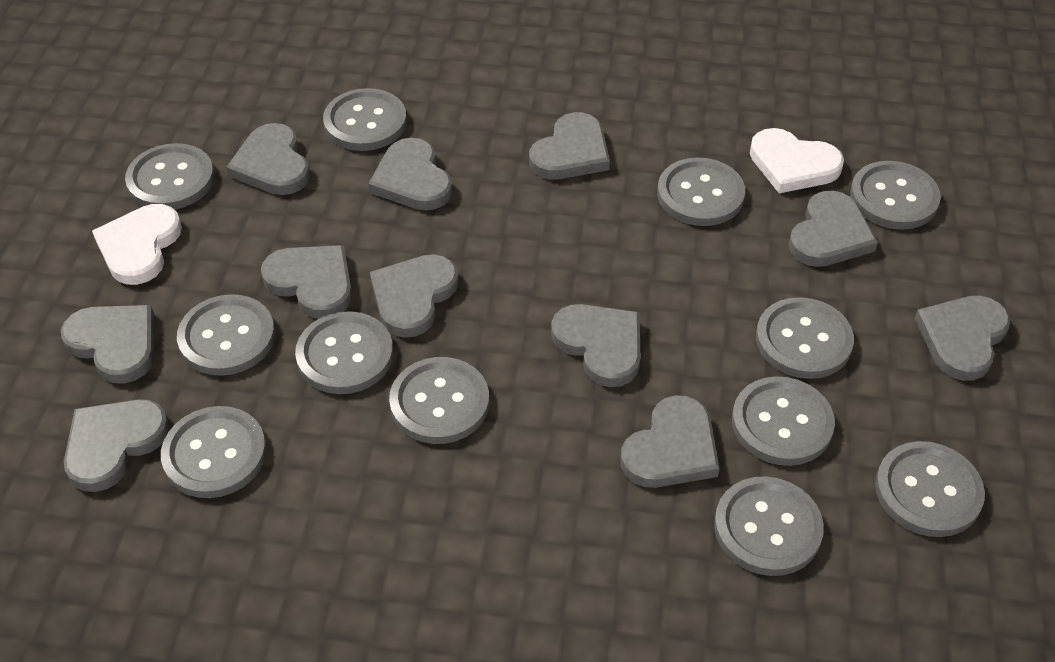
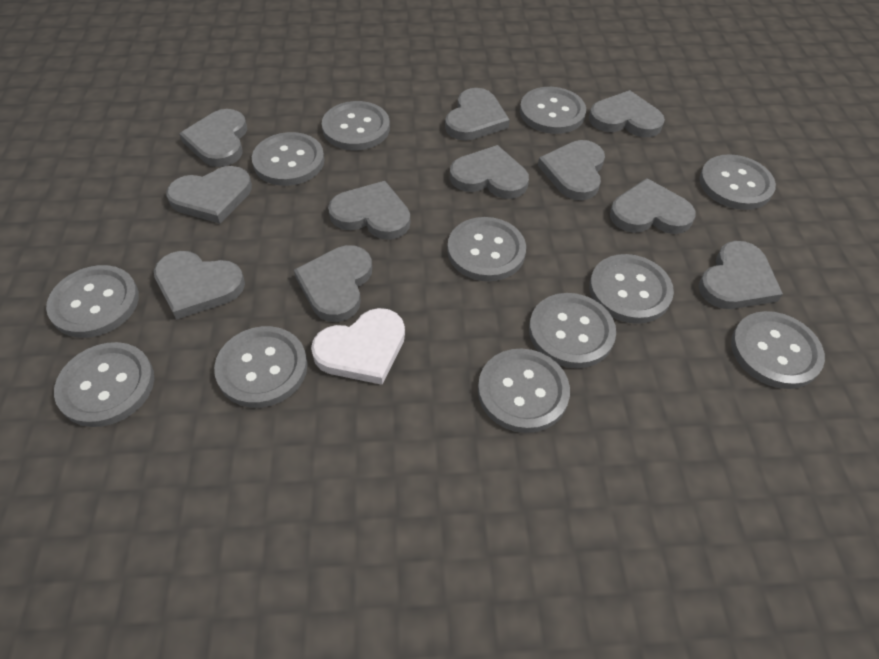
white heart: [92,204,182,285] [750,128,844,193] = 2 -> [311,308,405,385] = 1

